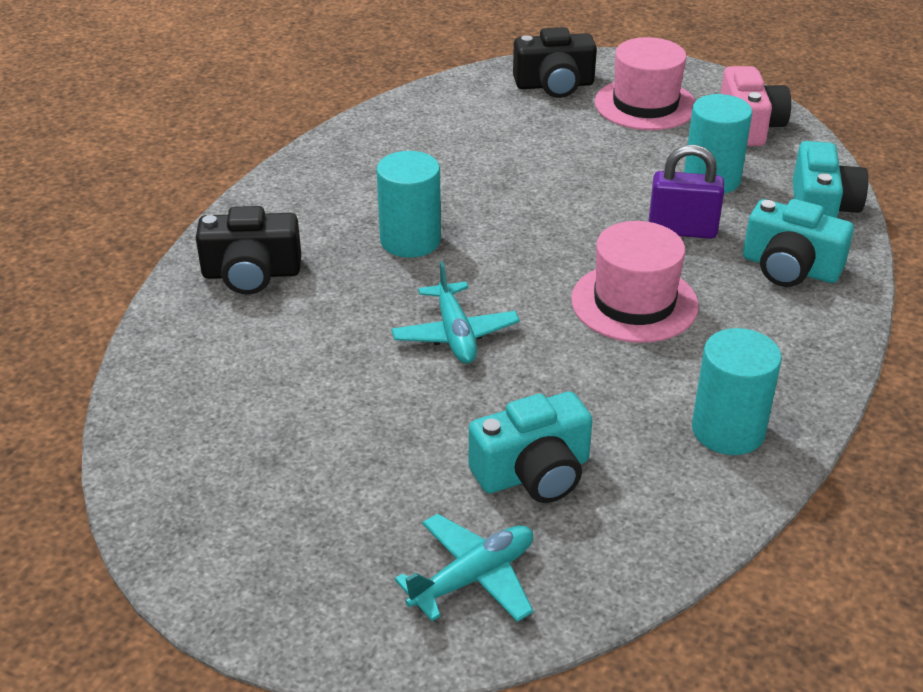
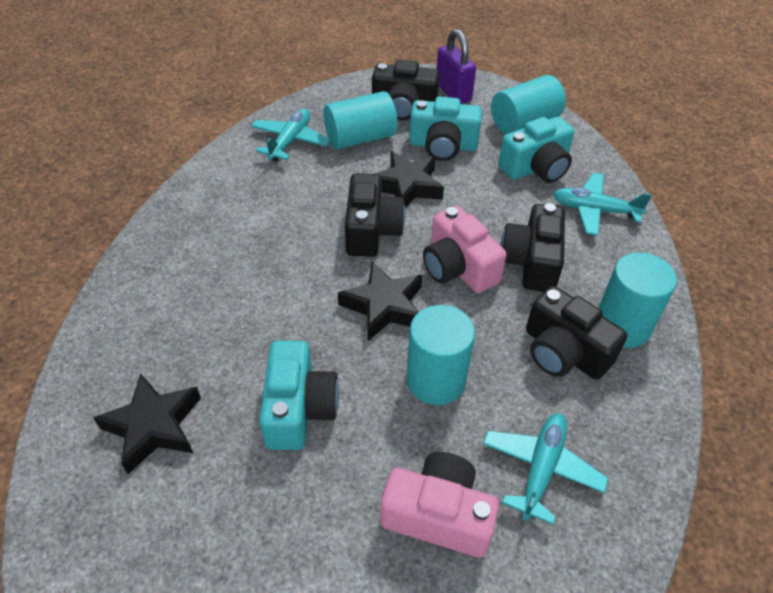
black camera: [196,206,301,295] [513,27,597,98] = 2 -> [345,173,405,257] [372,60,440,120] [500,203,565,292] [526,286,627,380] = 4
black star: none = 0 -> [93,373,201,474] [338,261,422,341] [375,151,444,208] = 3
pink camera: [721,66,791,146] = 1 -> [380,452,499,558] [423,206,507,293] = 2
pink hat: [571,221,699,343] [595,37,696,130] = 2 -> none = 0
turquoise cylinder: [376,151,441,258] [684,94,752,194] [692,328,782,455] = 3 -> [323,91,398,149] [406,305,475,405] [491,75,566,134] [598,252,677,348] = 4
turquoise plane: [391,261,520,363] [395,514,533,622] = 2 -> [251,109,331,161] [483,413,609,525] [553,173,652,236] = 3

